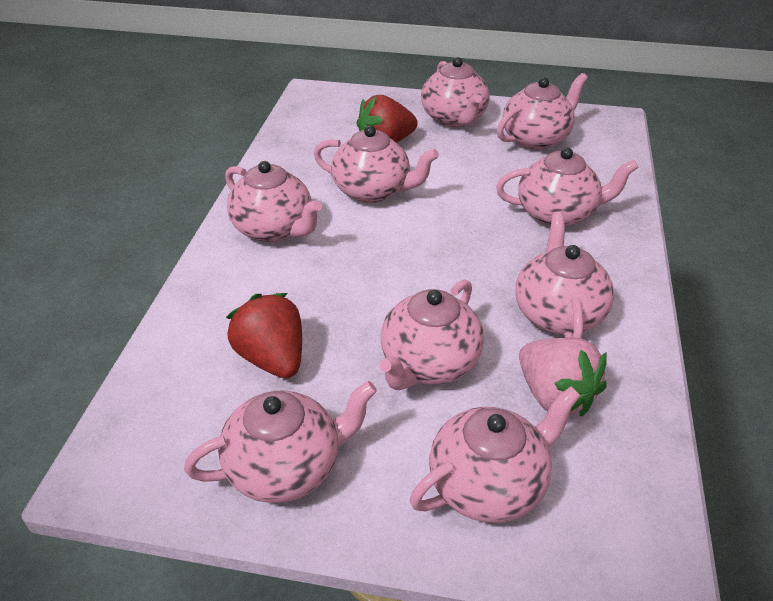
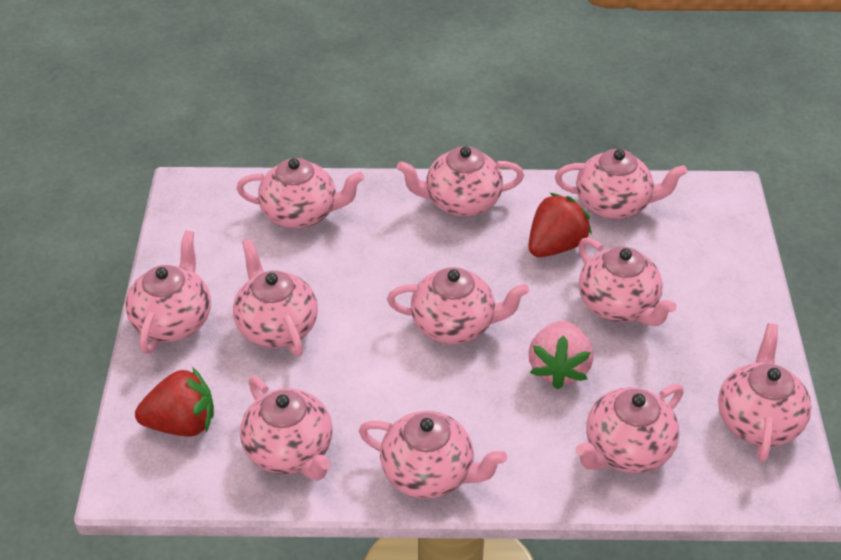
pink teapot: [184,381,377,503] [225,161,322,242] [314,125,439,203] [380,279,484,390] [410,386,581,523] [421,57,489,127] [496,147,639,227] [497,73,588,150] [515,211,614,339] = 9 -> [125,230,211,354] [233,239,318,357] [236,158,364,229] [240,376,332,480] [359,411,507,499] [387,267,529,344] [397,146,524,217] [555,149,687,219] [575,384,684,473] [579,237,677,326] [718,323,811,462] = 11

